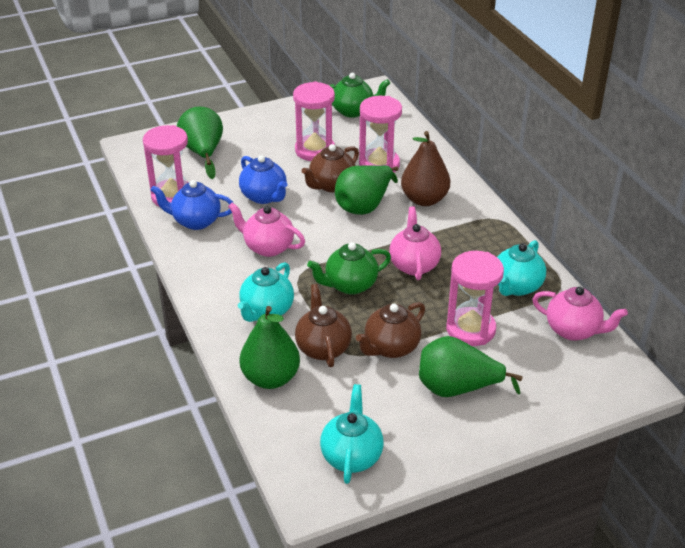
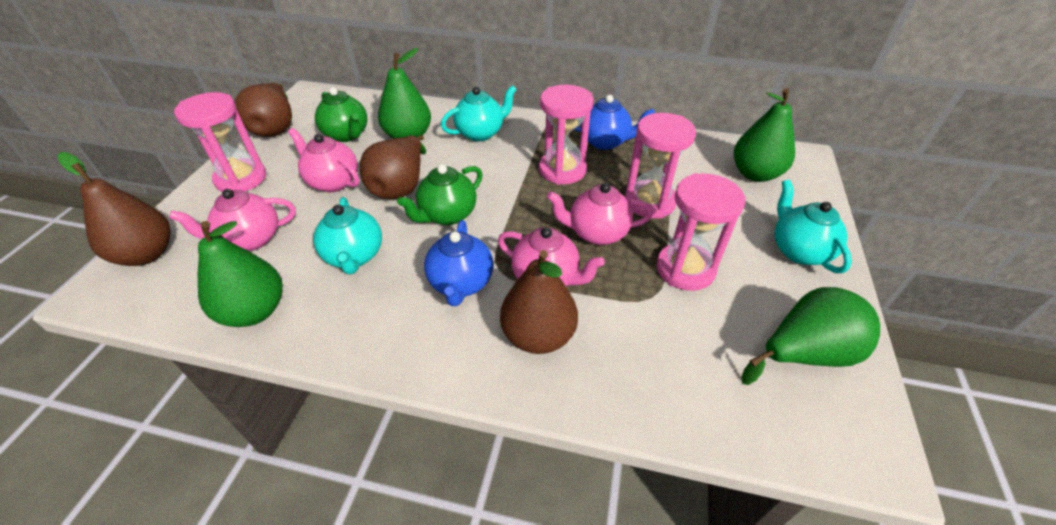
brown pear: [401,131,450,206] = 1 -> [57,152,171,266] [235,83,292,137] [360,135,426,199] [500,250,578,354] = 4
brown teapot: [295,284,352,367] [302,144,359,192] [356,302,425,358] = 3 -> none = 0
pink teapot: [228,203,305,257] [389,207,441,280] [532,287,628,341] = 3 -> [169,189,296,251] [288,128,359,192] [498,227,605,286] [547,183,653,245] = 4

